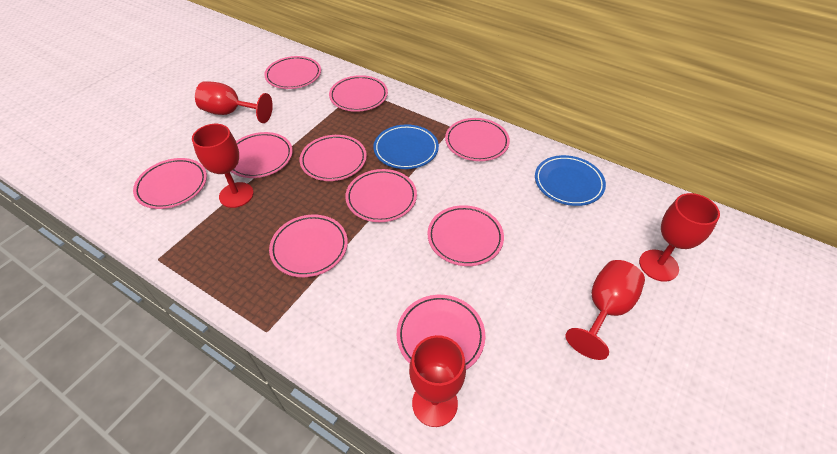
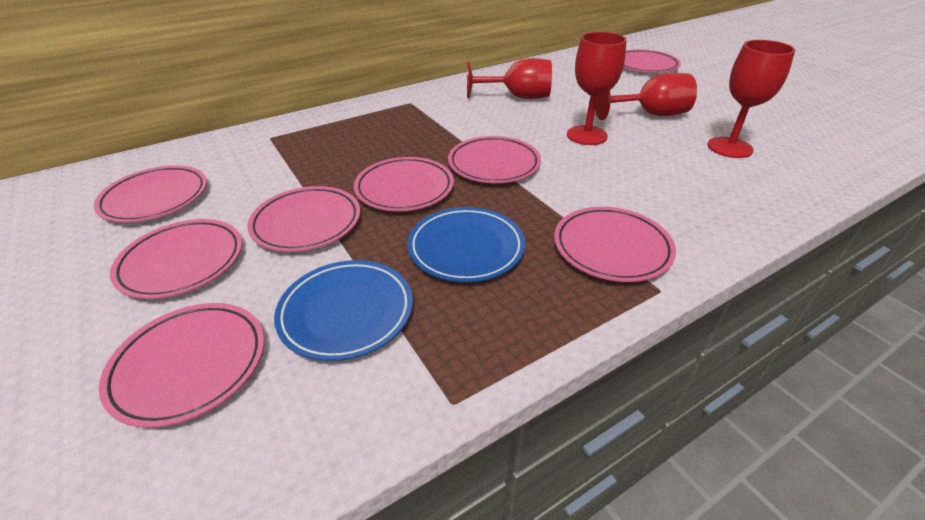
pink plate: [133,158,207,209] [231,132,293,178] [264,56,321,89] [269,214,348,277] [300,135,367,181] [329,75,388,112] [345,169,417,222] [397,295,485,370] [428,205,504,266] [445,118,510,161] = 10 -> [94,165,207,223] [99,303,264,428] [110,219,242,299] [248,186,360,252] [354,157,454,211] [448,136,541,183] [554,207,676,282] [624,49,681,72] = 8
red goblet: [192,124,254,208] [195,81,273,123] [409,335,466,427] [565,260,645,360] [639,193,720,282] = 5 -> [467,58,552,99] [567,32,627,145] [595,73,697,120] [707,40,795,158] = 4

